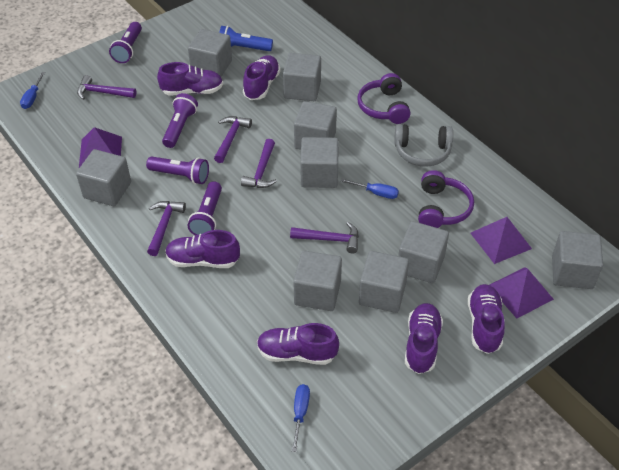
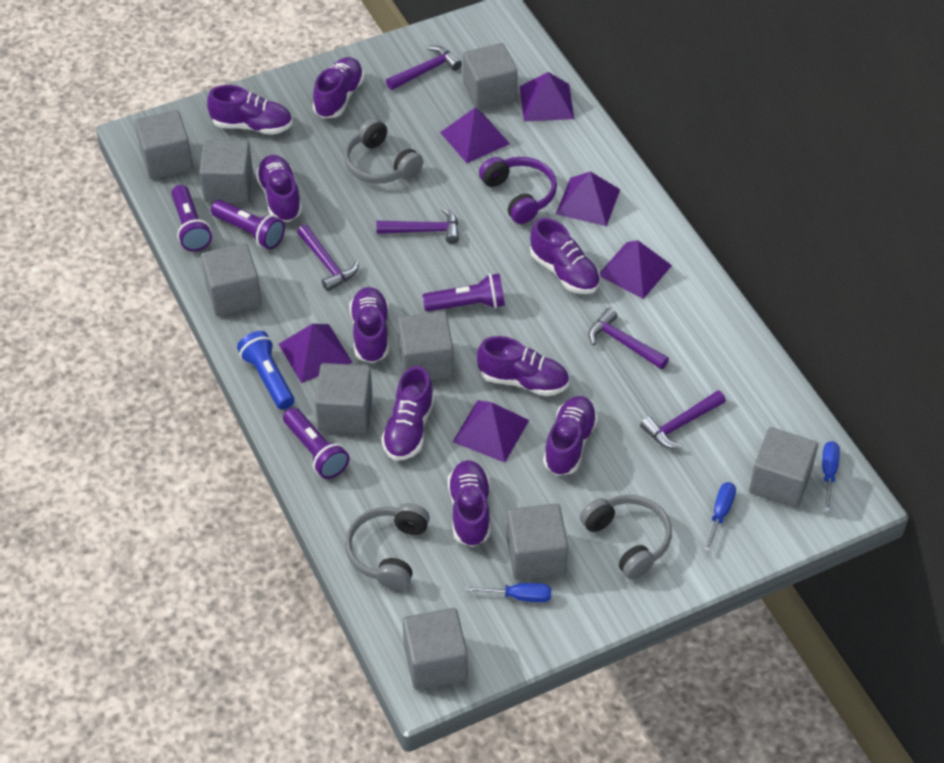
grey headphones: [394,124,453,167] = 1 -> [344,118,423,184] [345,503,430,590] [580,495,672,580] = 3
purple headphones: [358,73,410,124] [418,170,474,228] = 2 -> [479,157,557,224] = 1
purple pyramid: [79,127,122,168] [470,217,532,264] [490,267,554,318] = 3 -> [279,324,353,383] [440,108,510,163] [453,400,529,463] [520,72,574,122] [556,171,620,226] [600,240,672,299] = 6
purple shoe: [157,62,223,96] [165,230,240,268] [243,55,281,100] [257,323,339,365] [405,303,443,374] [468,284,505,354] = 6 -> [207,85,292,135] [256,155,302,222] [313,57,364,118] [350,287,389,363] [381,366,435,461] [448,460,490,547] [477,336,569,396] [530,218,600,294] [543,396,598,476] = 9

